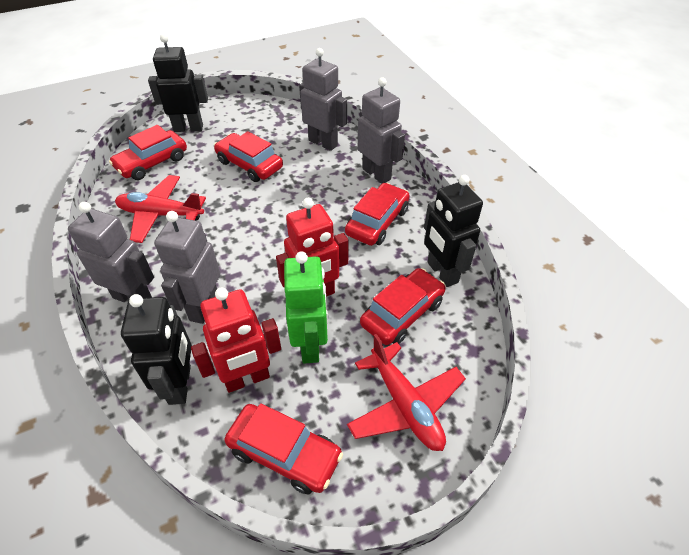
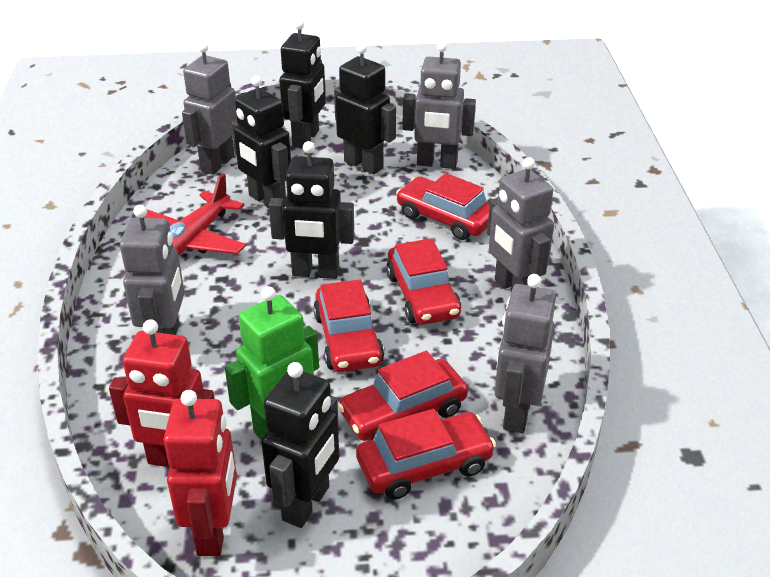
black robot: [121,294,192,405] [148,34,208,132] [424,175,483,287] = 3 -> [231,75,291,208] [261,362,339,528] [269,141,354,279] [279,19,326,148] [334,43,396,175] = 5
grey robot: [68,202,154,302] [154,211,220,324] [299,48,347,151] [358,77,405,184] = 4 -> [120,205,185,335] [182,42,237,175] [403,42,476,169] [487,157,554,291] [495,274,556,433] = 5
red plane: [115,175,206,243] [347,334,466,451] = 2 -> [135,174,246,256] = 1

